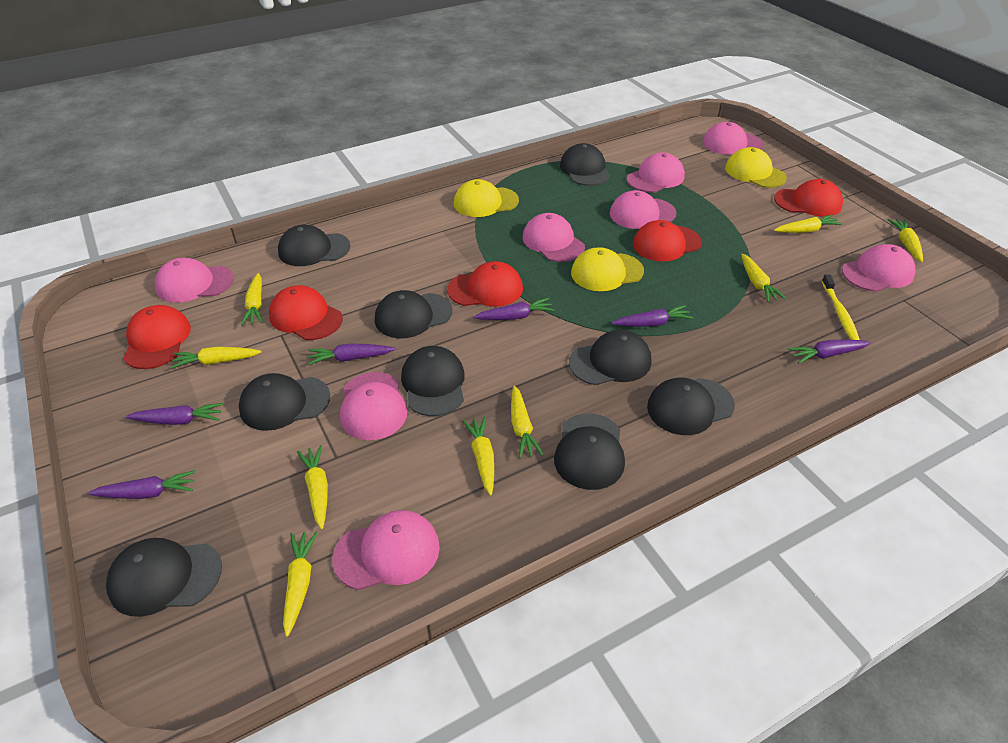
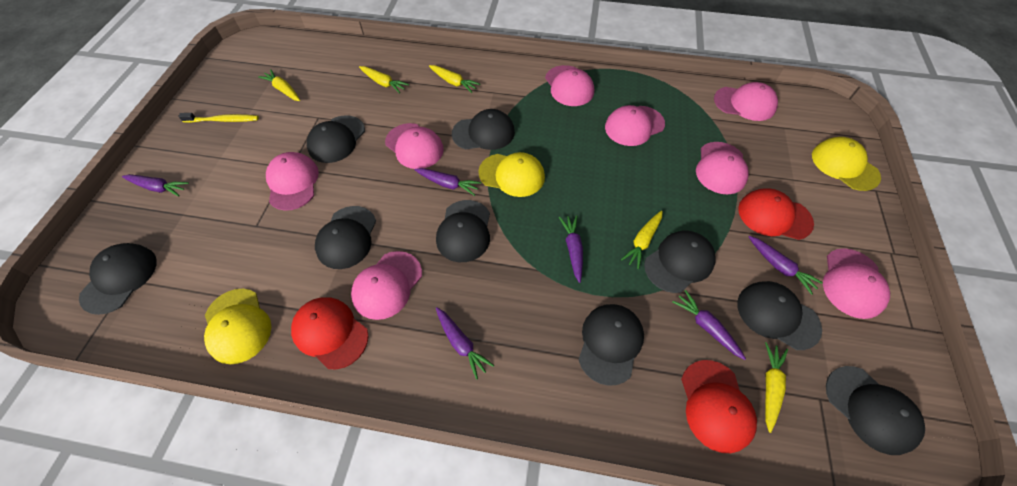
red cap: [123,305,191,369] [269,285,343,340] [447,261,523,307] [633,220,702,261] [774,179,843,217] = 5 -> [291,297,368,369] [681,360,757,453] [738,188,814,240] = 3
yellow carrot: [171,347,262,369] [241,273,262,325] [283,531,318,637] [297,445,328,529] [462,416,494,495] [511,386,544,459] [741,253,786,302] [774,215,842,233] [888,219,923,262] = 9 -> [258,69,300,101] [359,66,409,94] [429,65,480,93] [621,211,663,269] [765,342,788,433] = 5

